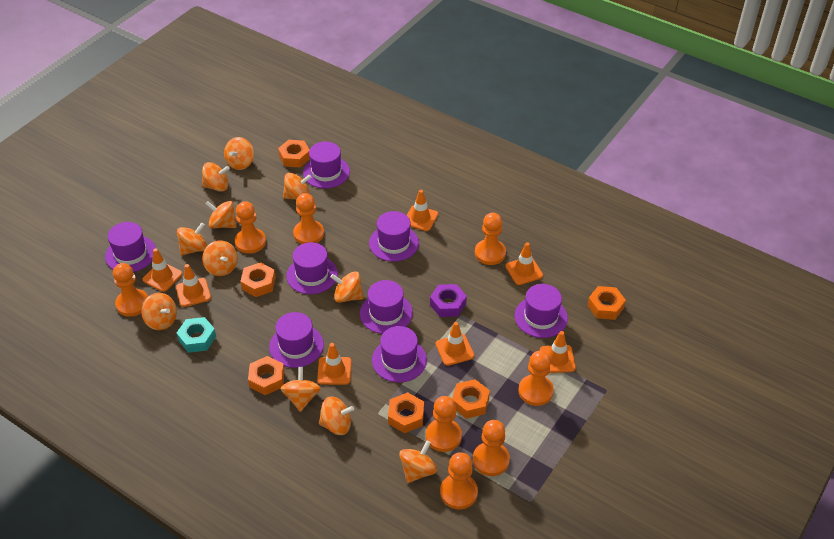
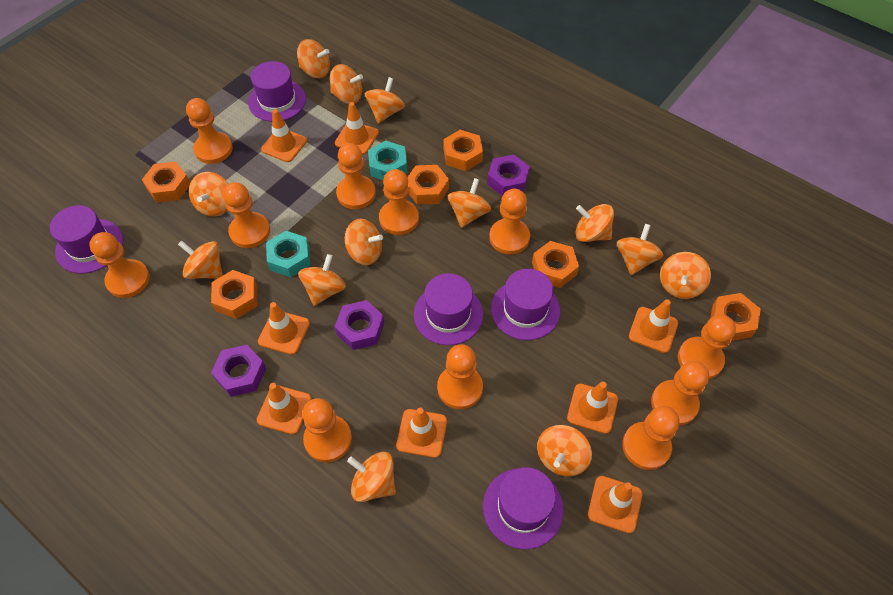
orange pawn: [113,263,148,317] [235,201,266,254] [293,193,324,244] [426,396,462,452] [440,452,478,509] [473,420,510,476] [475,213,506,265] [518,351,554,406] = 8 -> [89,232,150,298] [186,98,233,164] [223,182,270,248] [303,398,352,462] [336,143,376,209] [379,169,419,235] [437,344,483,409] [489,189,530,255] [622,406,680,470] [651,361,709,426] [678,314,736,379] = 11
orange spinning top: [141,293,177,330] [177,223,207,256] [202,162,230,192] [202,240,238,276] [205,201,237,228] [224,137,254,170] [280,367,321,412] [283,173,312,200] [319,397,354,435] [331,271,364,303] [399,441,437,483] = 11 -> [178,241,223,279] [189,172,228,217] [297,39,330,78] [298,254,346,306] [330,64,363,104] [345,219,383,265] [347,452,396,502] [365,77,405,124] [448,178,491,228] [537,425,592,476] [575,204,614,242] [617,224,663,275] [660,252,711,299] = 13
orange traffic cone: [142,248,183,292] [176,264,211,307] [317,343,352,385] [407,190,438,231] [436,322,474,366] [506,242,543,285] [540,331,576,373] = 7 -> [257,383,312,435] [258,302,310,355] [261,109,307,162] [335,102,379,155] [396,408,447,458] [567,382,618,434] [588,476,642,533] [629,299,678,353] = 8
purple hat: [105,222,156,272] [269,312,324,368] [286,242,338,294] [303,142,350,188] [360,280,413,334] [369,211,419,262] [372,326,427,383] [515,284,568,338] = 8 -> [50,205,123,274] [248,61,306,122] [414,273,483,345] [483,467,564,549] [491,269,560,340] = 5
purple nut: [430,284,467,317] = 1 -> [211,345,266,397] [335,300,384,350] [487,155,530,196] = 3
turquoise nut: [177,317,216,353] = 1 -> [266,231,310,277] [368,140,408,180] = 2

